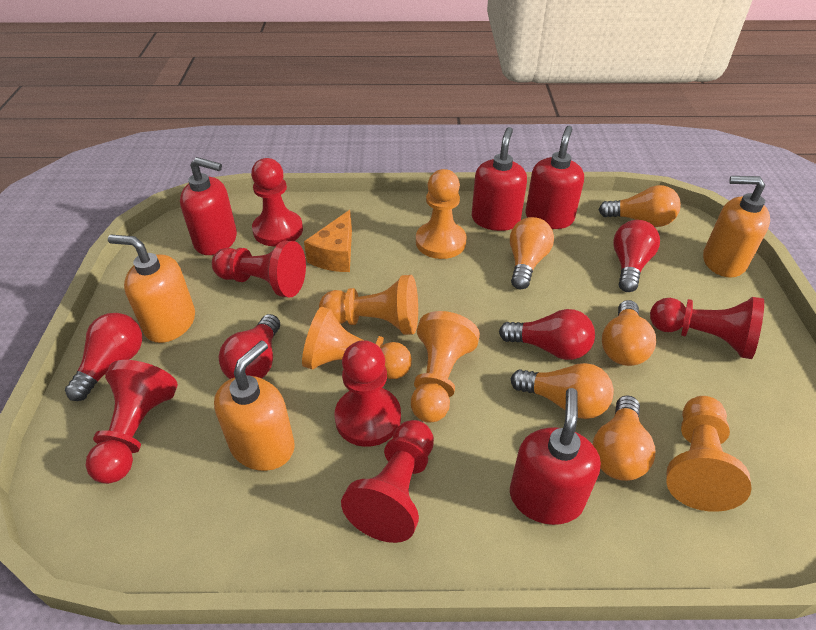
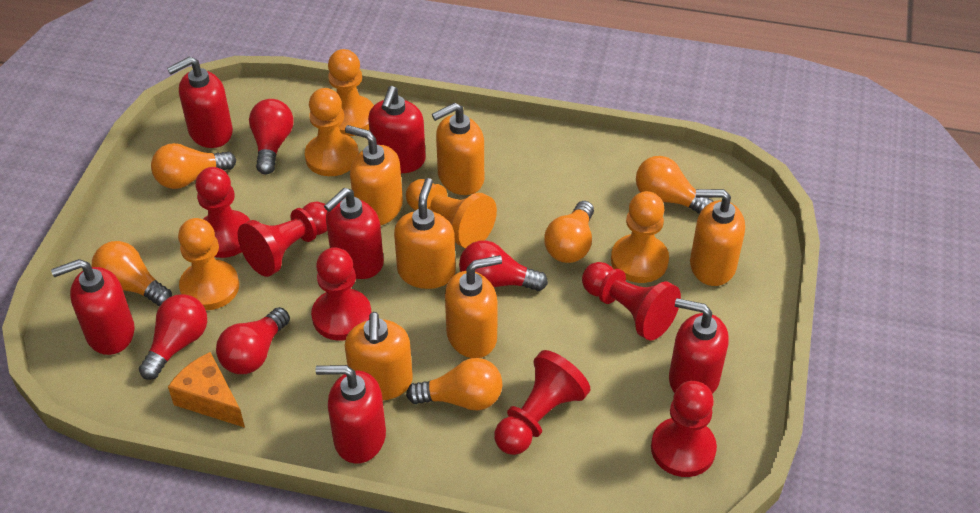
orange soap dispenser: [108,235,195,343] [214,340,295,471] [703,176,770,278] = 3 -> [345,125,403,226] [345,312,413,400] [394,178,456,289] [432,103,484,195] [445,255,502,358] [690,189,745,286] = 6
red soap dispenser: [180,157,237,255] [472,127,527,231] [510,388,601,525] [525,126,584,229] = 4 -> [51,259,135,355] [167,56,233,148] [315,365,386,464] [324,188,384,279] [368,86,426,173] [669,298,729,394] = 6

